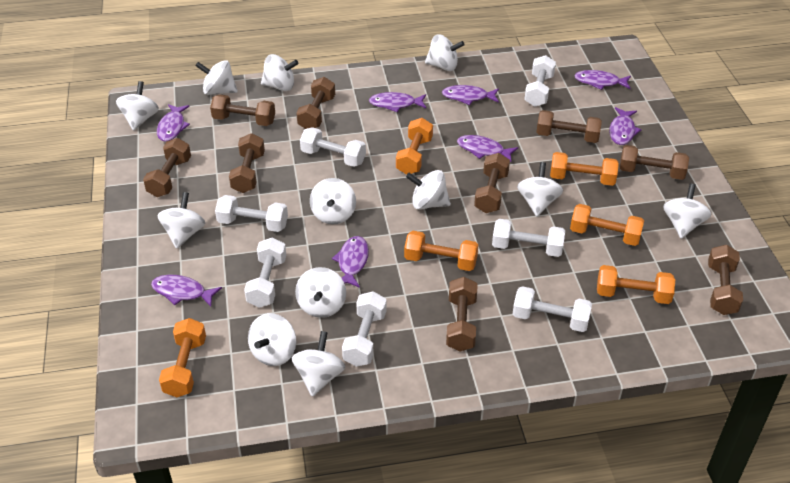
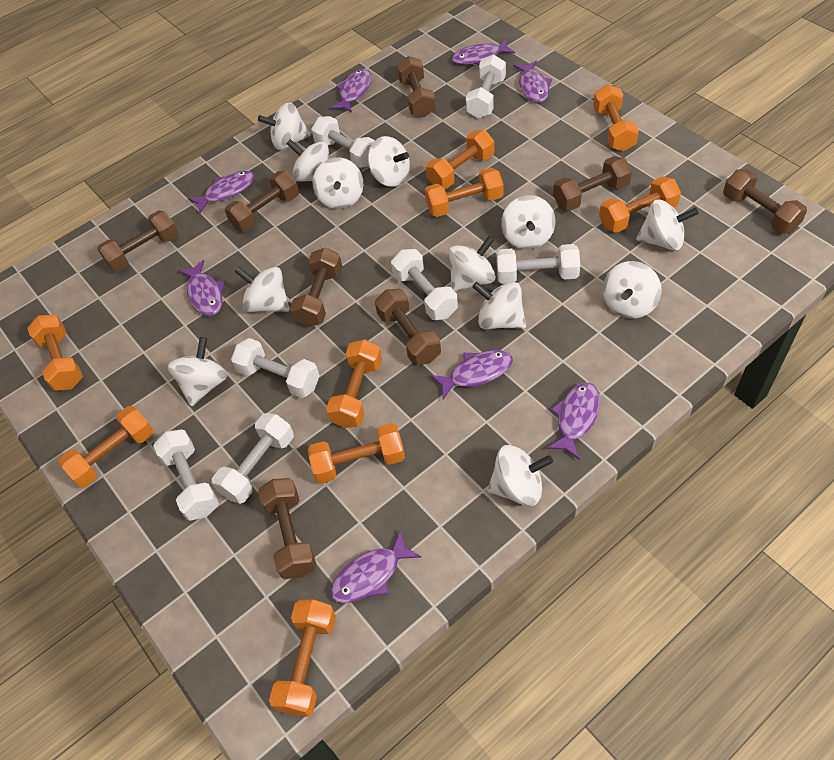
brown dumbbell: [143,138,191,197] [210,95,275,126] [229,133,265,193] [296,77,335,129] [446,277,478,351] [474,153,510,213] [536,110,602,143] [620,145,689,180] [708,245,743,315] = 9 -> [97,211,178,272] [225,171,299,232] [258,478,316,579] [290,247,342,327] [375,289,441,365] [397,56,436,117] [553,156,632,211] [723,169,807,234] = 8
orange dumbbell: [159,318,206,397] [396,118,433,175] [404,231,479,271] [550,152,619,186] [570,204,644,246] [597,265,675,304] = 6 -> [27,315,83,391] [58,406,154,488] [269,599,336,717] [308,423,405,483] [326,339,382,428] [425,168,504,217] [426,130,494,189] [593,84,639,151] [599,176,681,233] = 9

